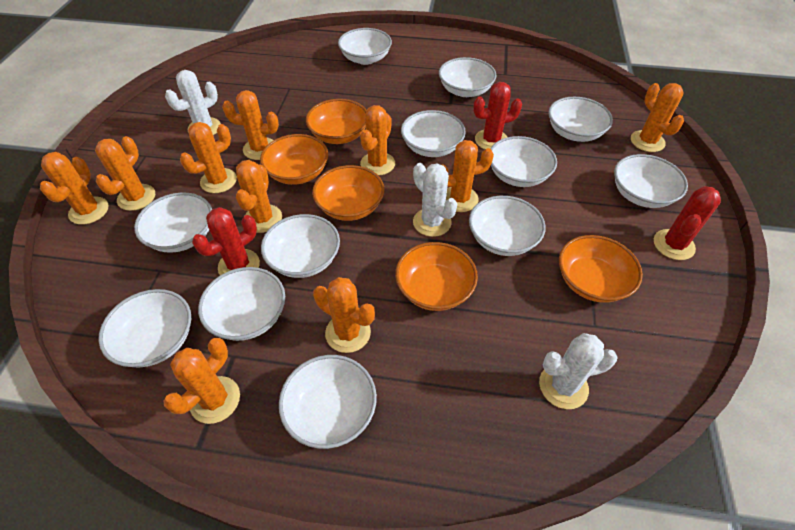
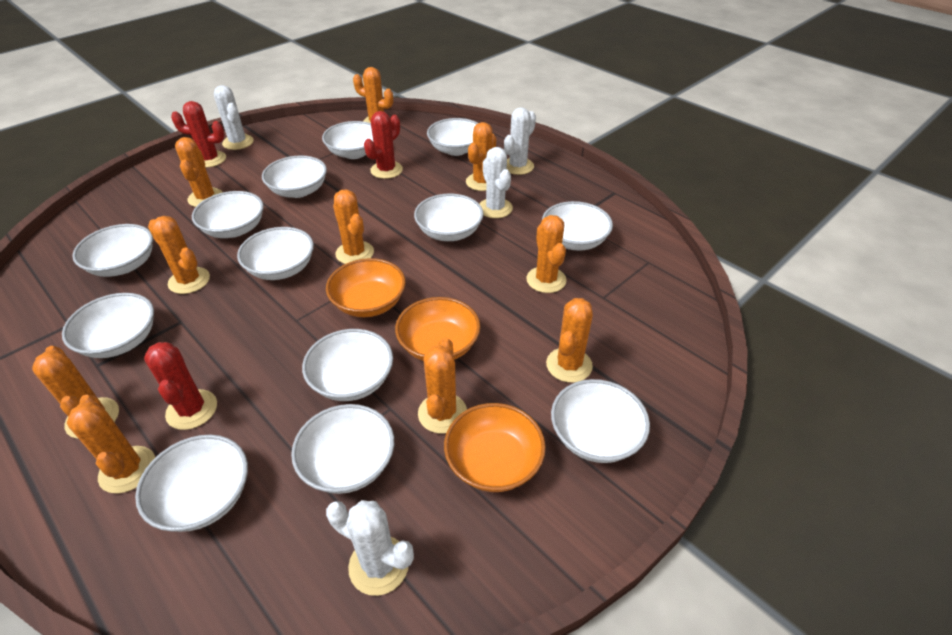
orange bowl: [260,134,328,185] [306,99,366,144] [312,165,384,221] [395,242,478,311] [559,235,643,303] = 5 -> [326,258,406,317] [395,297,480,361] [444,403,546,492] = 3
white bowl: [98,289,191,367] [134,193,212,253] [198,267,285,341] [261,214,340,278] [279,355,377,449] [338,28,392,65] [401,110,466,157] [439,57,497,97] [469,196,546,256] [490,136,557,187] [548,97,613,142] [614,154,688,208] = 12 -> [62,293,154,358] [72,224,153,277] [135,435,248,532] [192,191,264,238] [237,227,314,280] [262,155,327,198] [291,404,394,494] [302,329,393,401] [322,121,373,159] [414,193,484,241] [427,118,478,156] [542,201,613,251] [551,379,650,463] = 13
white cactus: [165,70,221,135] [413,163,457,237] [539,333,618,409] = 3 -> [214,85,254,150] [326,500,414,596] [479,147,513,218] [504,107,536,175] = 4

